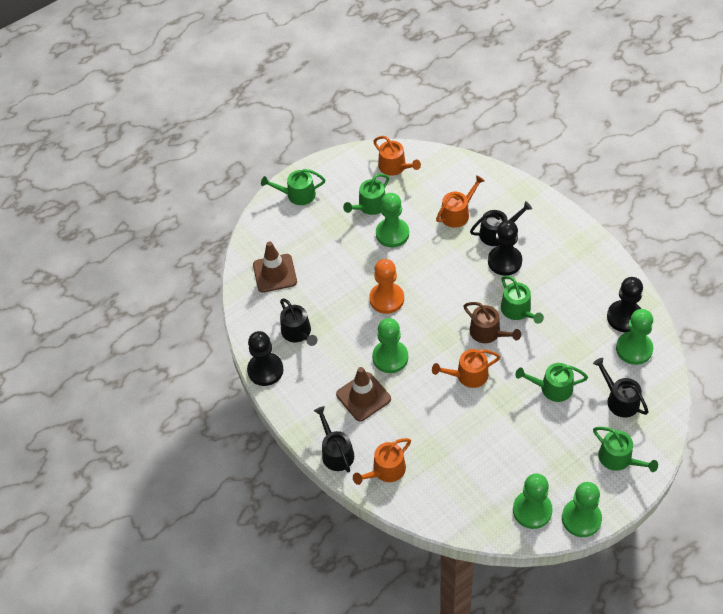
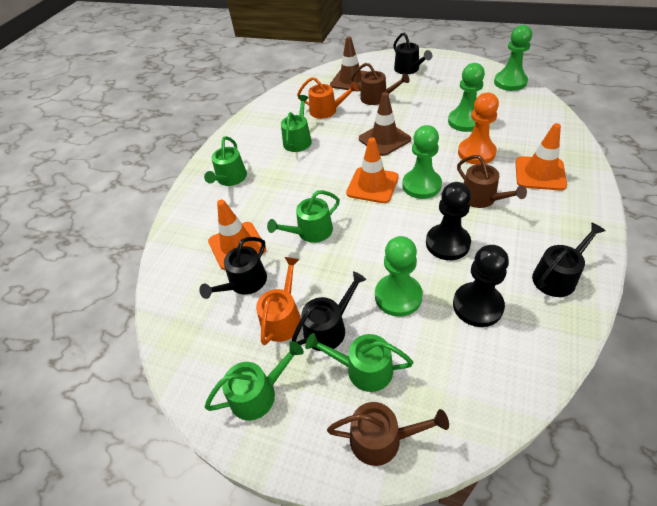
black pawn: [247,331,284,386] [488,220,522,276] [607,277,643,333] = 3 -> [426,182,471,260] [453,245,509,327] = 2
brown watering can: [463,302,521,343] = 1 -> [327,402,449,466] [351,63,410,105] [457,155,527,208] = 3
green pawn: [372,318,408,373] [376,193,409,247] [513,473,553,529] [562,482,602,537] [616,309,653,365] = 5 -> [375,236,423,317] [402,125,442,199] [448,63,485,132] [494,25,532,91] = 4
orange traffic cone: none = 0 -> [208,200,266,270] [346,137,398,203] [515,123,567,190] = 3
orange watering can: [353,438,411,485] [373,136,421,176] [432,349,500,388] [436,175,485,228] = 4 -> [256,257,301,345] [297,77,359,119] = 2

